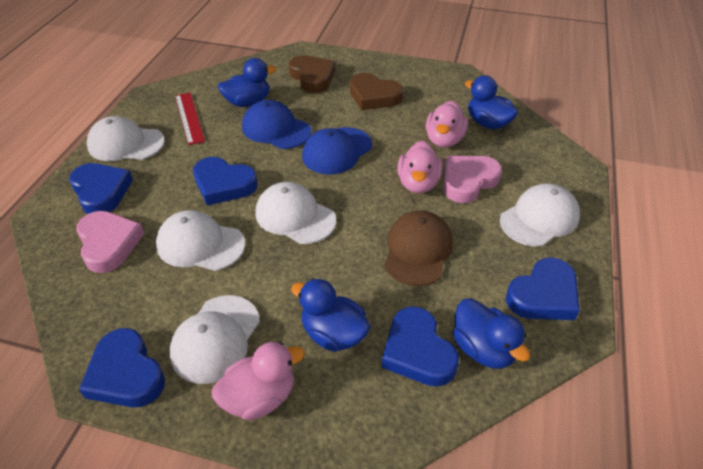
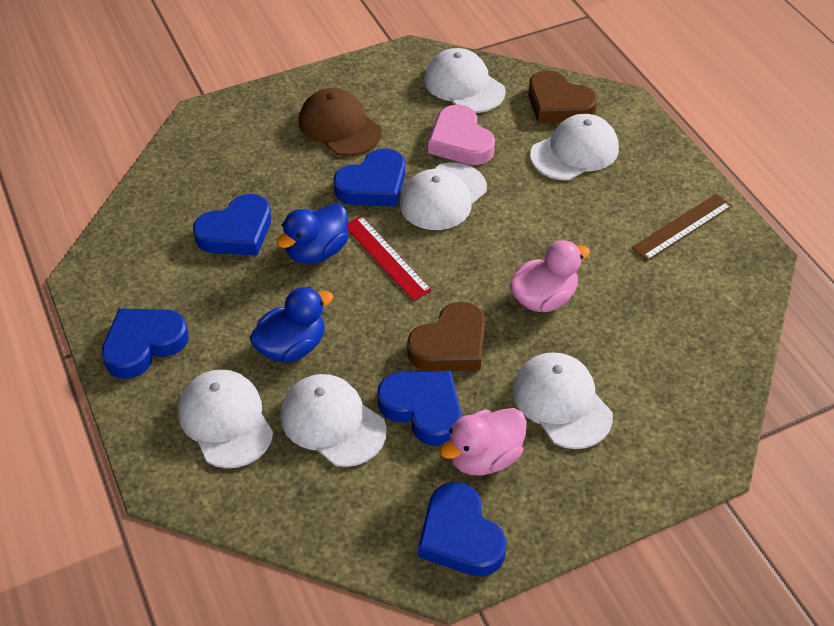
blue cap: [242,100,311,149] [302,127,372,175] = 2 -> none = 0
blue duck: [218,58,276,107] [291,279,370,352] [453,298,530,369] [465,76,518,129] = 4 -> [250,287,334,363] [277,203,349,264] = 2
brown ruler: none = 0 -> [632,194,732,261] = 1
pink duck: [212,342,305,421] [397,141,443,193] [426,101,468,148] = 3 -> [440,408,527,475] [509,240,590,312] = 2
pink heart: [76,211,144,273] [443,156,502,203] = 2 -> [428,105,495,165] = 1
white cap: [87,116,165,161] [156,210,245,271] [169,295,260,384] [255,182,336,244] [500,184,580,247] = 5 -> [178,369,273,468] [280,374,387,467] [400,163,487,230] [424,48,506,113] [513,352,613,449] [530,114,619,180] = 6

